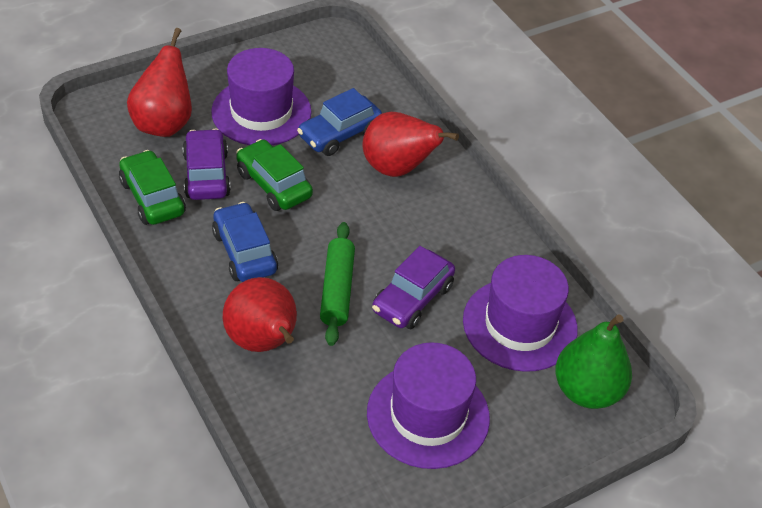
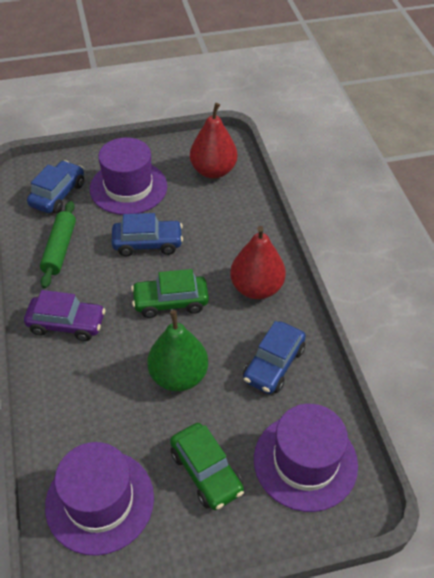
blue car: [212,202,278,282] [297,88,382,156] = 2 -> [27,160,84,214] [111,213,183,256] [243,321,306,394] = 3
purple car: [182,129,231,200] [372,246,455,329] = 2 -> [24,290,106,341] = 1
red pear: [127,28,192,137] [223,277,297,352] [363,112,459,177] = 3 -> [190,103,237,179] [230,226,286,299] = 2

